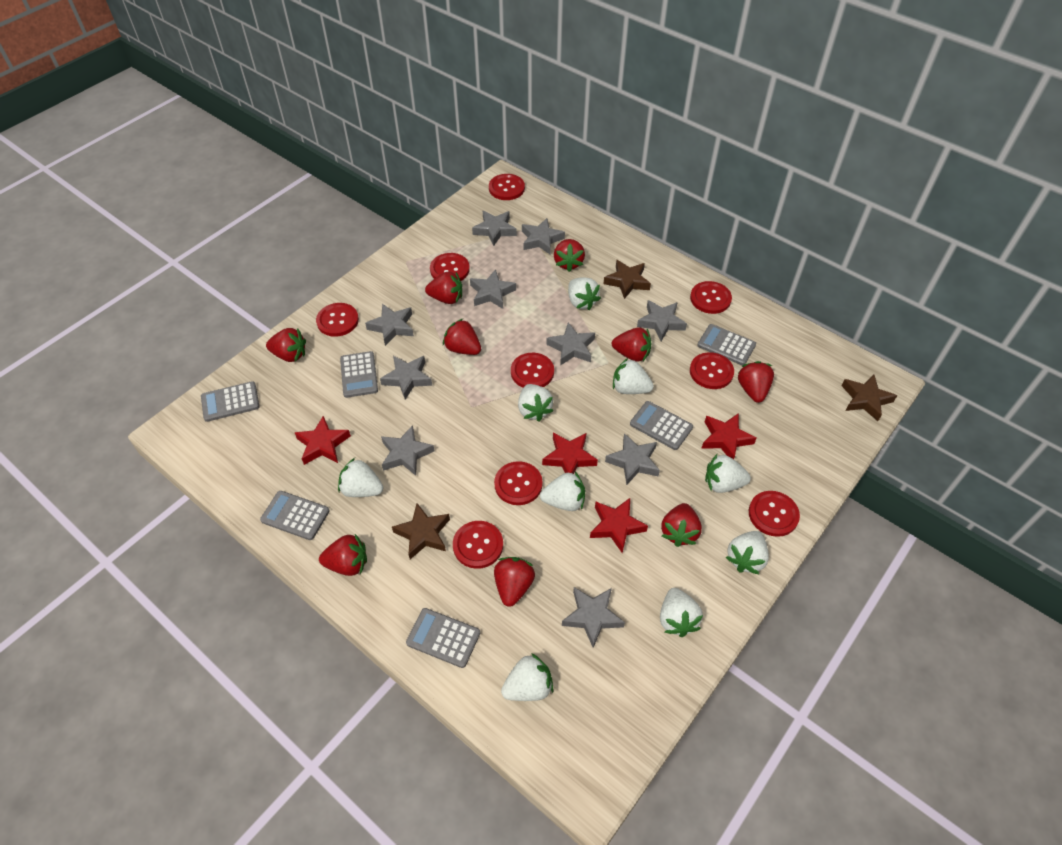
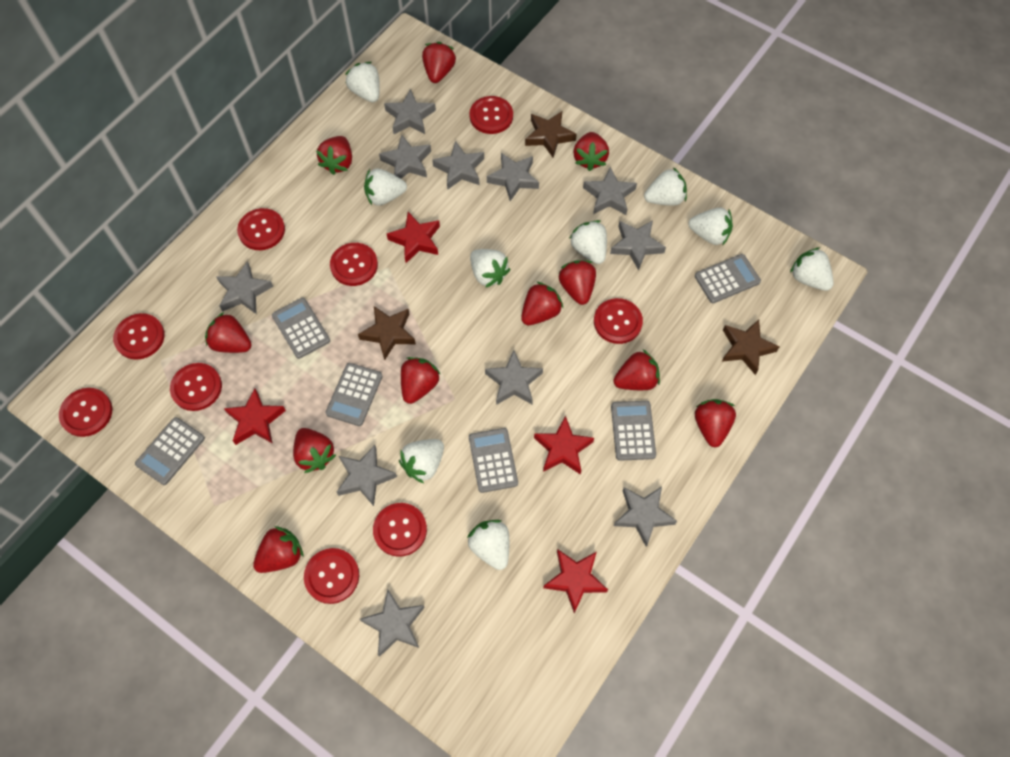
grey star: [365,304,414,346] [380,356,432,400] [381,425,435,476] [470,269,516,309] [472,211,517,246] [522,218,565,254] [546,323,595,366] [562,587,625,648] [605,433,660,485] [637,300,687,341] = 10 -> [216,261,273,314] [337,445,397,506] [360,590,425,657] [379,135,431,179] [384,89,436,134] [432,141,484,190] [485,350,543,405] [487,153,539,201] [583,167,637,215] [610,220,666,270] [614,487,677,547] = 11
red strawberry: [266,328,306,362] [319,534,367,576] [425,272,462,304] [443,319,481,355] [494,557,535,607] [554,239,585,272] [612,328,651,362] [661,503,702,547] [738,361,774,403] = 9 -> [205,312,252,353] [253,526,304,573] [293,428,336,473] [316,136,352,175] [401,357,441,404] [422,42,456,83] [521,282,563,325] [558,260,596,305] [573,132,609,171] [613,350,660,390] [695,399,736,447] = 11

